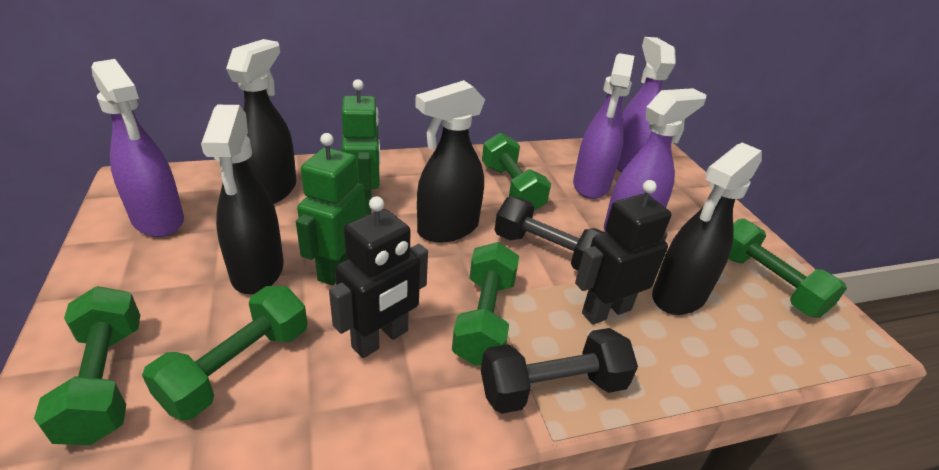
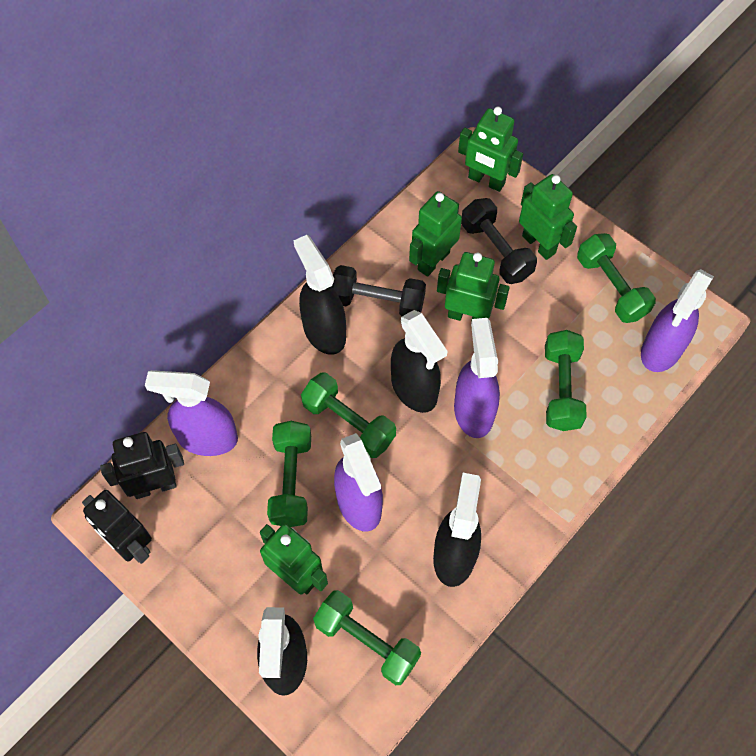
green robot: [296,133,366,285] [342,79,380,215] = 2 -> [260,524,328,595] [409,191,462,277] [437,252,510,323] [458,107,523,192] [519,174,577,260] = 5

